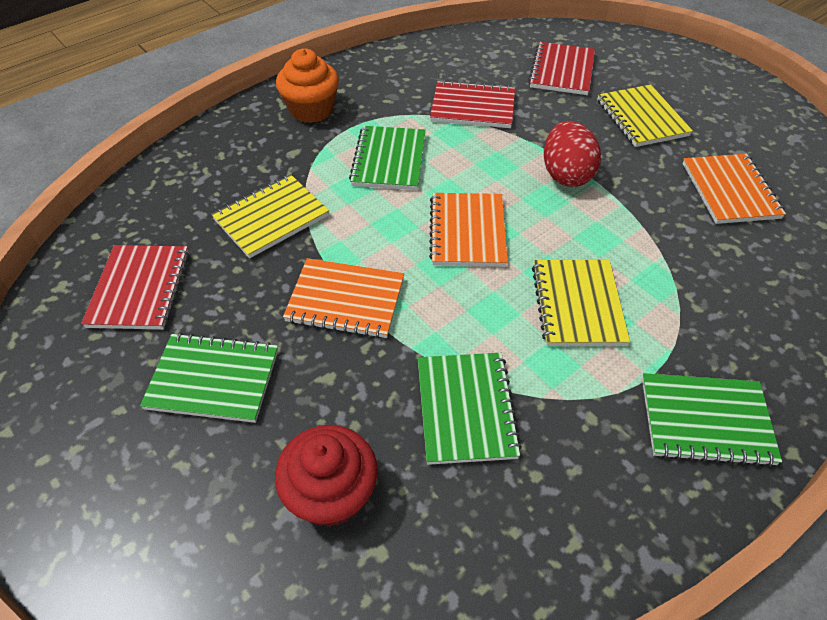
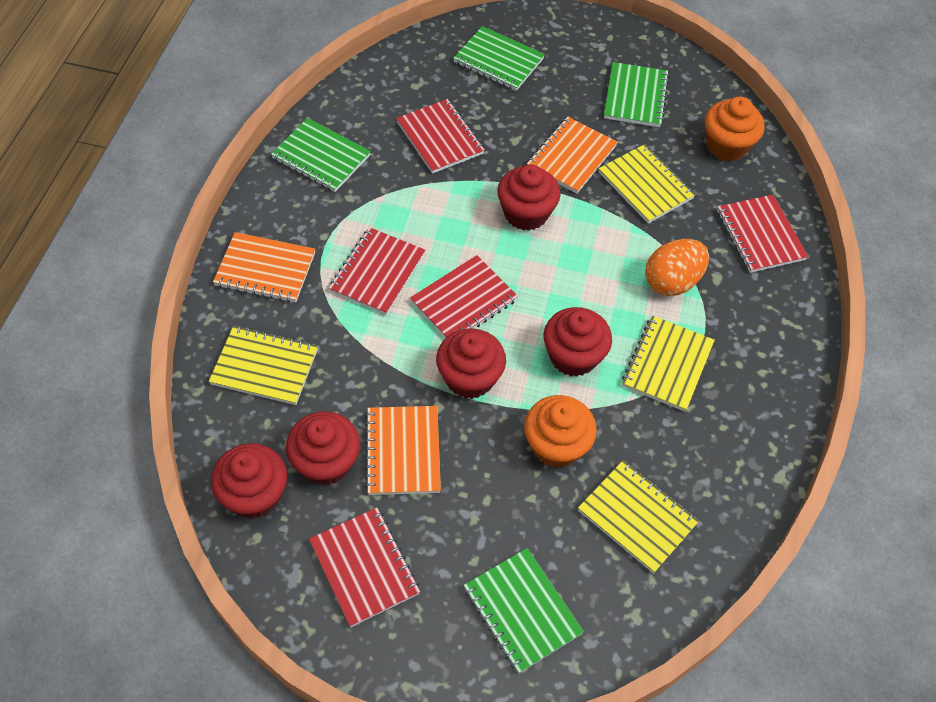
orange cupcake: [276,48,339,123] = 1 -> [524,395,597,468] [705,97,765,161] = 2
orange egg: none = 0 -> [645,239,709,296] = 1
red cupcake: [275,425,378,527] = 1 -> [211,443,287,518] [286,411,360,485] [436,328,506,399] [497,164,560,231] [544,307,612,377] = 5
red egg: [544,121,601,187] = 1 -> none = 0
red notebook: [81,245,189,329] [430,80,515,128] [528,42,595,95] = 3 -> [309,508,420,627] [329,227,425,315] [396,99,485,174] [410,255,518,338] [717,195,808,273] = 5
yellow notebook: [211,174,329,258] [532,260,630,346] [597,85,693,147] = 3 -> [209,326,318,405] [578,460,699,573] [599,144,696,224] [622,316,715,412] = 4

